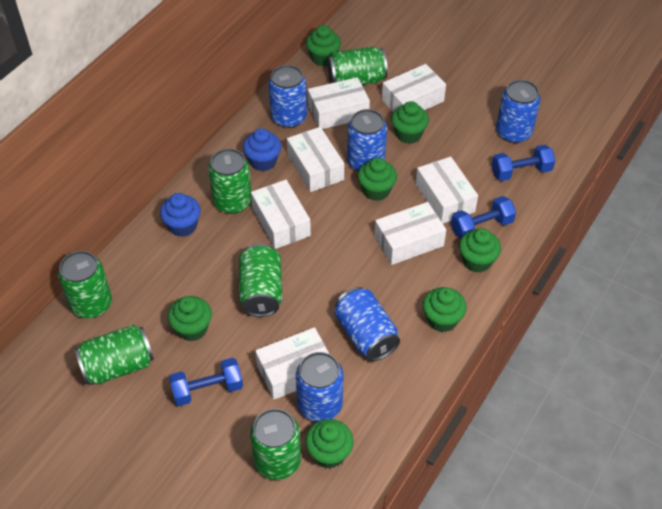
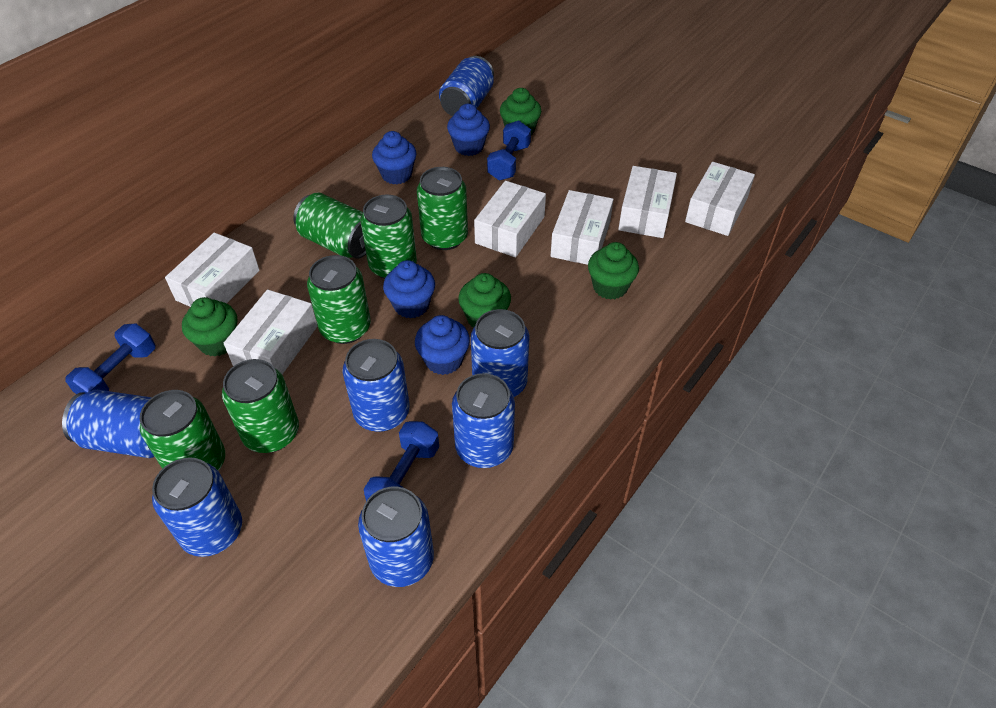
blue can: [268,65,307,128] [296,352,343,422] [335,287,400,361] [347,109,387,171] [496,80,541,143] = 5 -> [62,390,154,458] [152,457,242,557] [342,339,410,432] [358,487,434,587] [439,56,494,116] [452,373,515,468] [471,309,530,397] = 7
blue cupcake: [160,193,201,237] [243,128,281,171] = 2 -> [372,131,417,184] [383,260,435,319] [415,315,470,375] [447,104,490,156] = 4
green cupcake: [168,296,212,342] [305,419,353,469] [306,25,341,66] [358,158,397,201] [391,101,429,144] [423,287,466,332] [459,228,501,273] = 7 -> [182,297,237,357] [458,273,511,327] [500,88,541,135] [588,242,639,300] = 4
white box: [251,180,311,249] [255,327,329,400] [287,127,344,192] [308,77,370,129] [374,202,446,265] [382,64,446,112] [416,157,478,223] = 7 -> [165,232,260,307] [224,289,317,374] [474,181,546,257] [551,190,614,265] [618,166,677,238] [685,162,755,236] = 6

